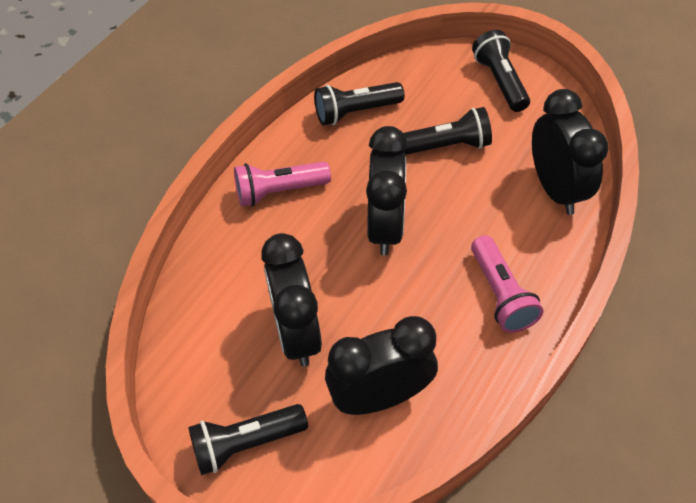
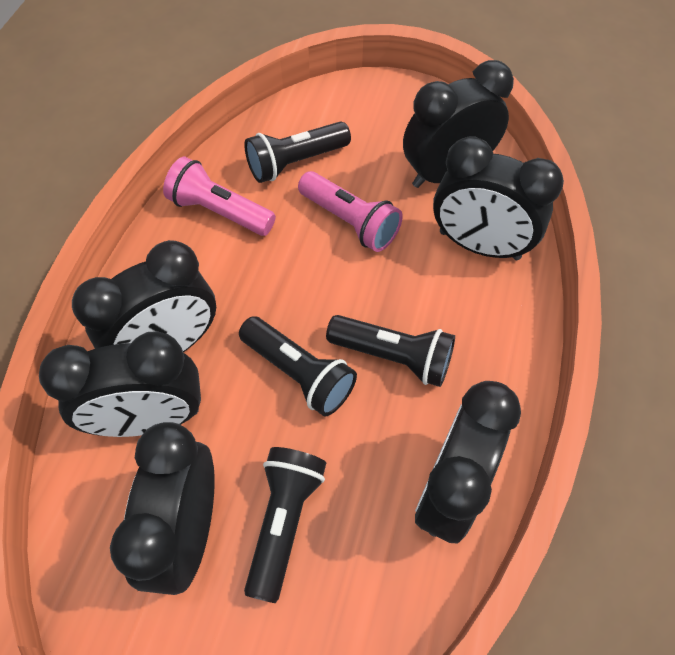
black clock: [261,233,322,367] [325,316,438,415] [366,126,408,256] [532,89,608,215] = 4 -> [39,331,201,437] [72,240,216,352] [110,422,215,595] [403,60,514,188] [415,381,521,544] [433,136,564,260] = 6

